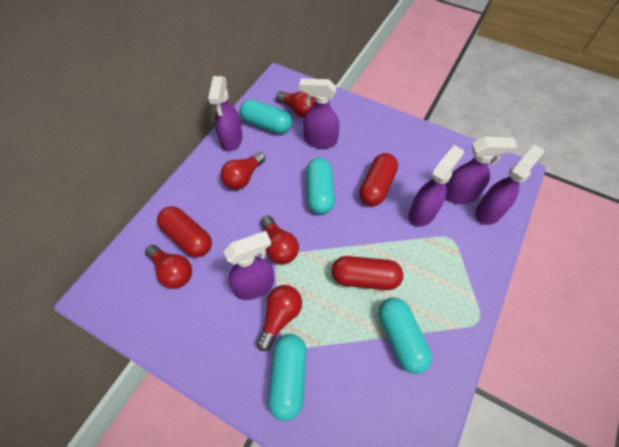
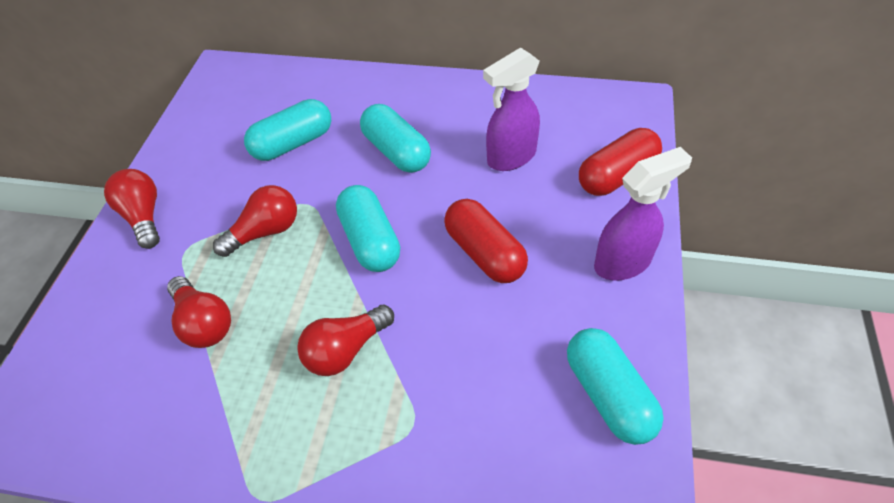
purple spray bottle: [208,76,243,152] [223,231,274,300] [299,78,339,149] [409,145,464,227] [445,137,517,204] [475,144,544,225] = 6 -> [483,47,540,171] [594,147,692,281] = 2
red capsule: [157,206,212,257] [332,256,403,290] [359,153,398,206] = 3 -> [444,199,528,283] [579,128,662,196] = 2
red light bulb: [145,245,192,289] [220,152,265,190] [256,285,302,351] [261,216,299,264] [276,91,315,118] = 5 -> [104,169,160,249] [167,276,231,348] [213,185,297,257] [297,305,394,376] = 4

